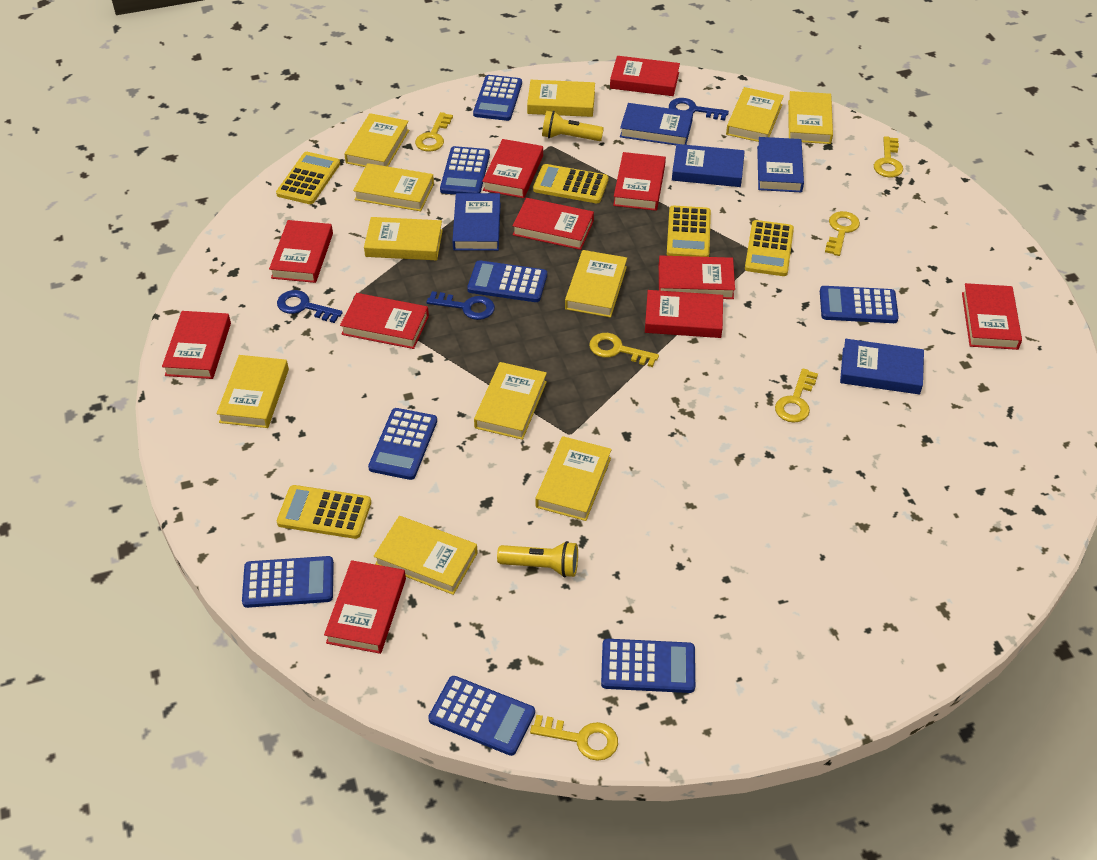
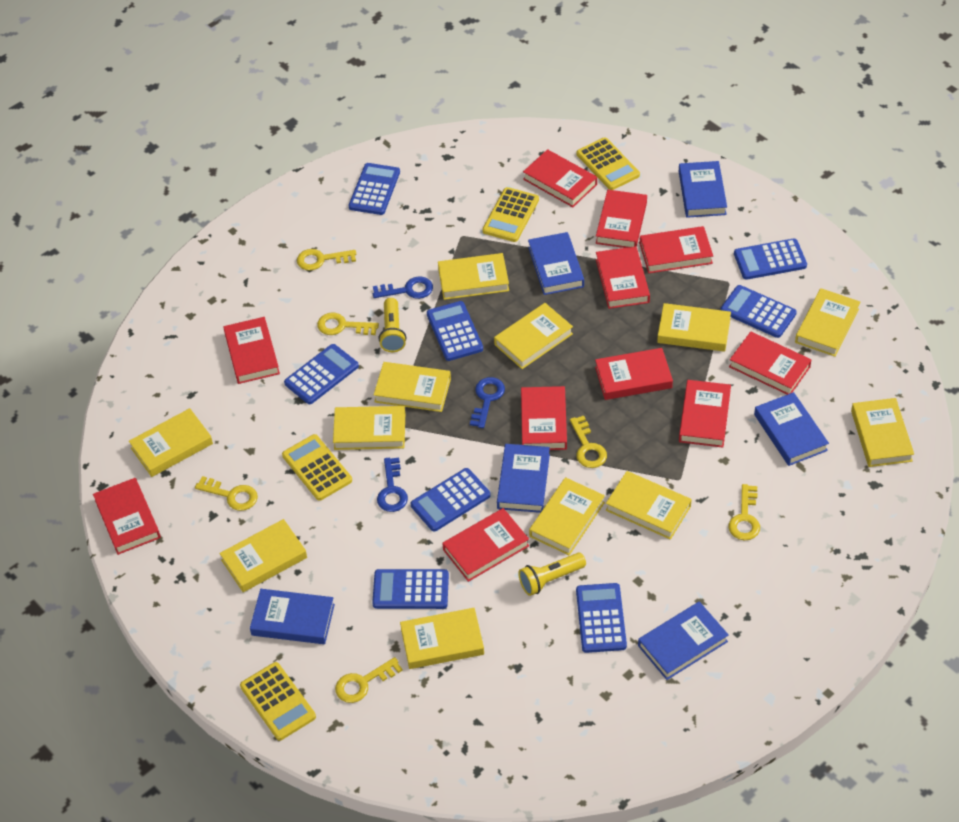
blue book: [452,193,501,251] [620,103,693,145] [672,144,745,187] [757,137,804,192] [840,339,924,394] = 5 -> [250,589,335,644] [497,444,550,513] [528,232,584,295] [638,601,729,680] [679,161,727,218] [754,392,829,466] = 6
yellow book: [216,355,289,428] [344,113,409,167] [353,163,434,211] [364,217,443,260] [374,516,478,595] [474,362,547,440] [527,80,595,117] [535,436,612,521] [565,250,627,318] [726,87,784,142] [788,91,833,144] = 11 -> [129,408,213,477] [219,519,307,592] [333,406,405,450] [374,362,451,412] [400,608,484,669] [438,253,509,300] [494,303,573,369] [529,477,605,555] [606,471,692,540] [657,303,731,352] [795,288,860,357] [851,398,914,467] = 12
yellow calculator: [276,152,340,204] [277,485,371,539] [533,164,609,203] [667,206,711,257] [745,220,794,276] = 5 -> [240,662,316,740] [282,434,352,501] [482,187,539,242] [577,137,640,190] = 4

